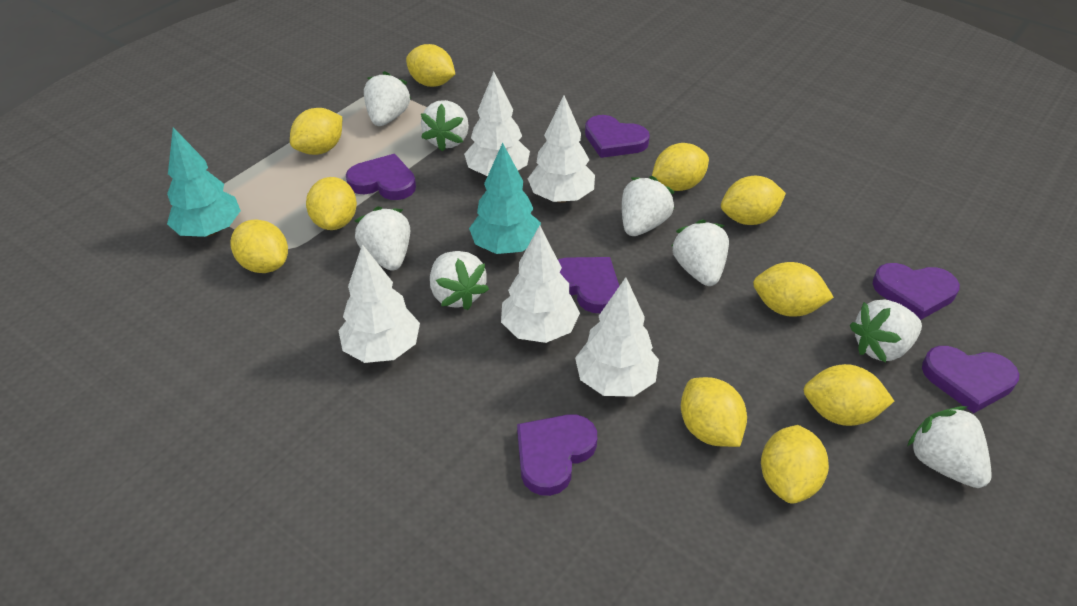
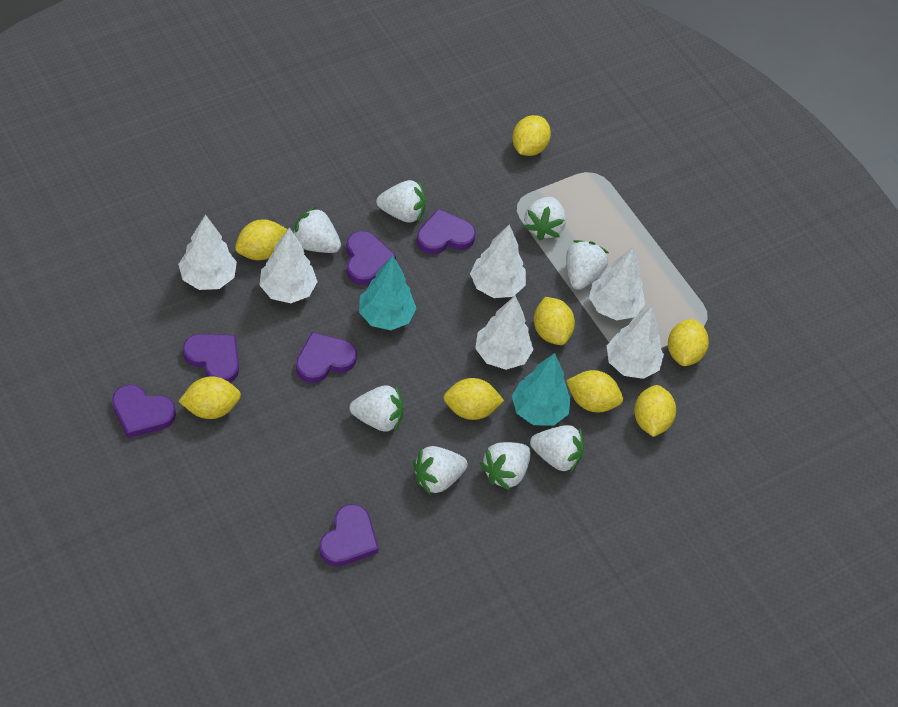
white tree: [338,244,420,363] [464,72,530,176] [501,225,580,343] [528,96,595,203] [575,277,659,397] = 5 -> [178,214,237,290] [260,228,318,303] [470,224,526,298] [475,295,534,370] [589,247,645,320] [607,306,664,379] = 6
yellow lemon: [231,219,288,273] [290,108,342,155] [306,177,357,230] [406,44,455,87] [652,143,709,191] [681,377,747,447] [721,176,786,225] [753,262,834,317] [761,425,829,504] [803,364,894,426] = 10 -> [178,376,241,419] [235,219,287,260] [443,378,504,420] [512,115,551,156] [534,297,575,345] [566,370,623,412] [634,385,676,437] [668,319,709,366] = 8

